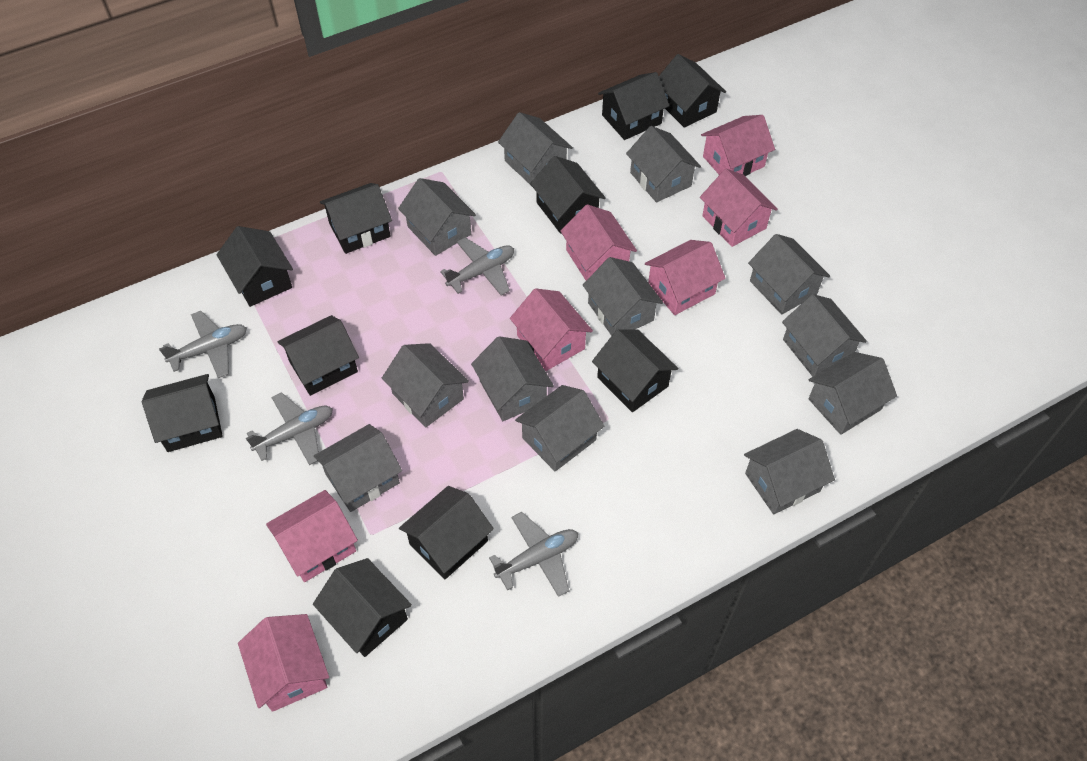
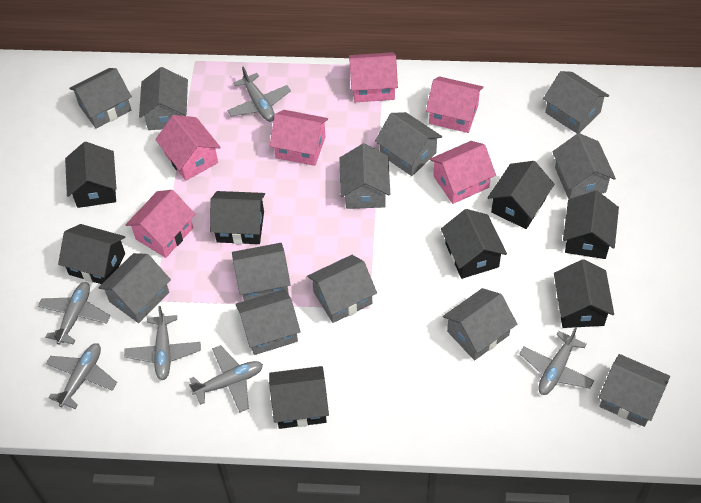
black house: [142,374,223,452] [217,226,293,307] [277,315,359,396] [313,558,412,657] [320,183,392,254] [399,486,494,579] [530,156,606,234] [592,329,679,412] [598,72,670,140] [659,54,726,128] = 10 -> [58,224,125,284] [65,142,116,208] [210,191,265,244] [269,366,329,429] [441,209,507,279] [487,161,555,229] [554,259,614,328] [563,191,619,259] = 8
grey plane: [159,311,247,378] [246,392,333,465] [440,237,514,296] [489,512,578,597] = 4 -> [38,282,110,345] [46,343,117,409] [124,306,201,380] [189,345,263,413] [227,67,291,122] [519,327,594,395] = 6
pink house: [238,614,329,712] [266,490,358,582] [510,288,593,371] [560,204,637,281] [645,240,725,315] [700,169,778,247] [701,115,775,176] = 7 -> [125,190,195,258] [155,115,221,181] [270,110,328,166] [349,52,398,102] [426,76,483,133] [430,141,496,204] = 6

